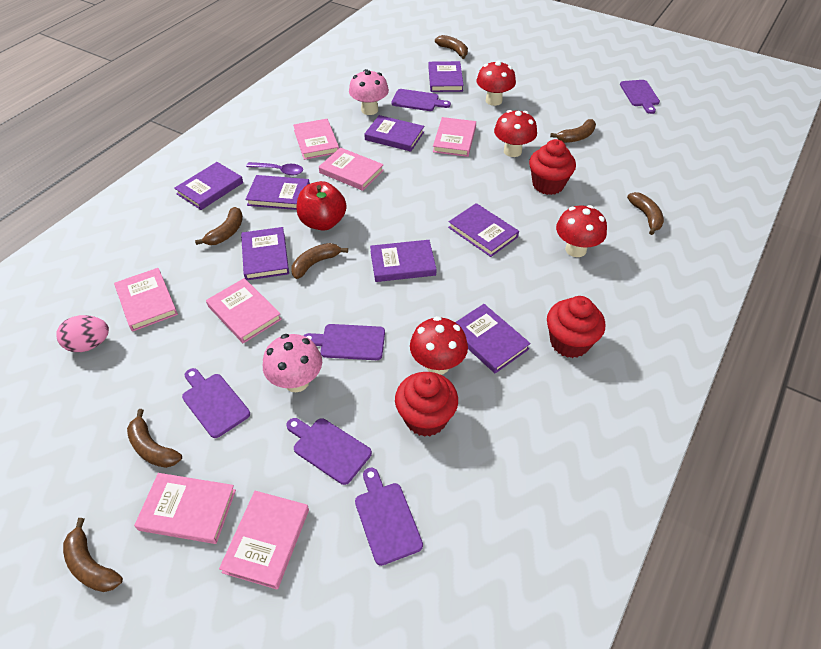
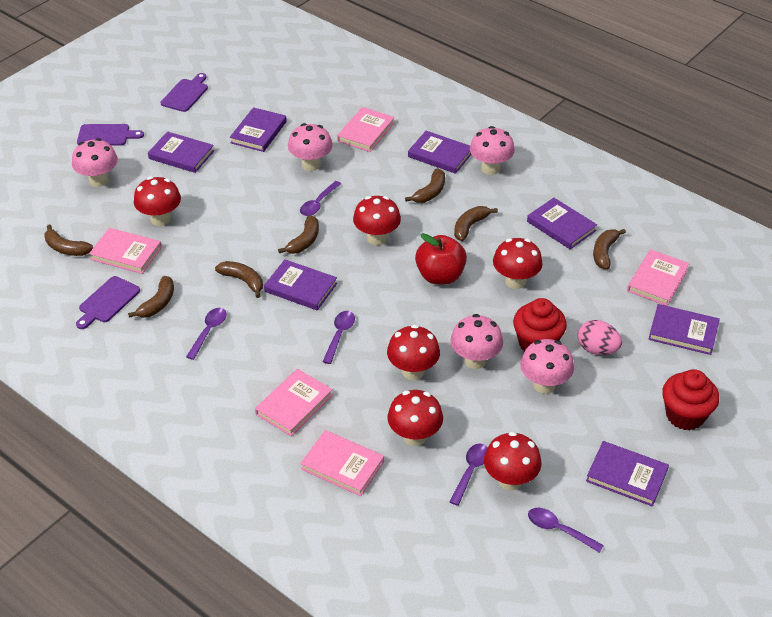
pink book: [114,268,178,332] [134,473,236,544] [206,278,282,344] [219,491,309,589] [293,119,339,160] [319,147,384,191] [433,117,476,157] = 7 -> [89,228,162,274] [255,369,333,436] [300,430,384,496] [337,107,395,152] [627,249,690,306] = 5
pink mushroom: [263,334,322,392] [349,69,389,115] = 2 -> [72,138,118,187] [288,123,333,171] [450,314,503,369] [470,126,515,175] [520,339,574,394] = 5
purple book: [174,162,243,210] [241,227,289,280] [245,175,310,210] [364,115,424,152] [370,240,437,282] [428,61,464,92] [448,203,519,257] [455,304,531,374] = 8 -> [148,131,214,173] [230,107,287,152] [264,259,337,310] [408,131,471,174] [527,198,597,250] [586,441,669,507] [648,304,720,355] = 7
purple cutting board: [182,368,250,438] [286,418,372,485] [303,324,385,360] [355,467,423,566] [392,89,451,111] [620,80,660,114] = 6 -> [76,276,140,329] [77,124,144,146] [161,73,208,112] = 3
purple spoon: [246,162,303,175] = 1 -> [186,308,227,360] [300,181,341,216] [323,311,355,364] [450,444,488,506] [528,508,604,553] = 5
red cupcake: [395,372,458,437] [529,139,576,195] [547,296,605,358] = 3 -> [513,298,567,352] [662,369,719,430] = 2
red mushroom: [410,316,468,375] [476,60,516,106] [494,110,537,157] [556,205,607,257] = 4 -> [134,177,181,226] [353,196,401,245] [387,325,440,380] [387,390,443,446] [484,432,541,490] [493,238,543,289] = 6

